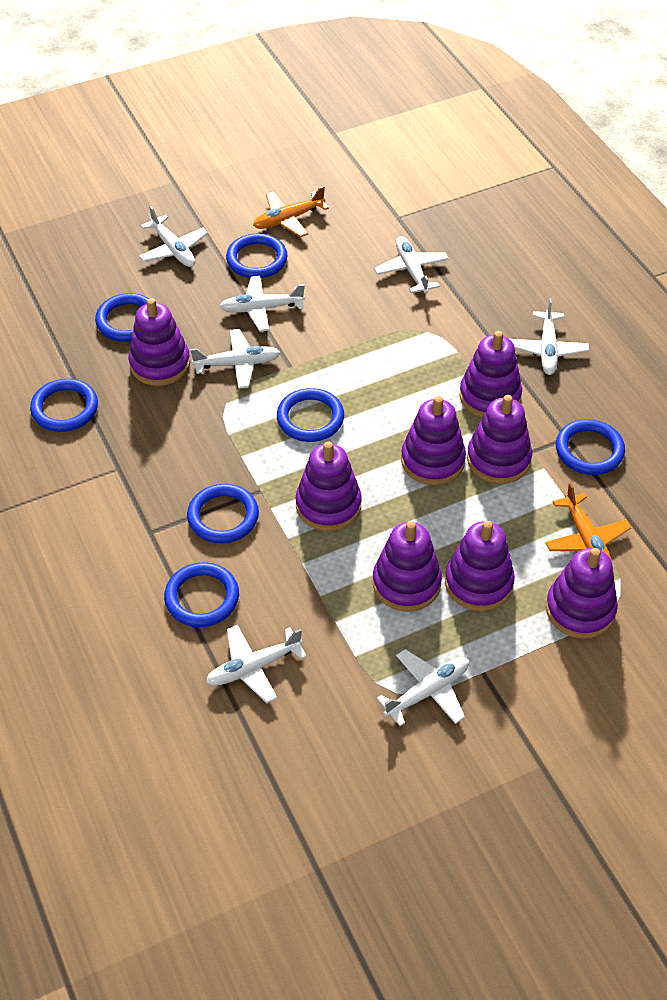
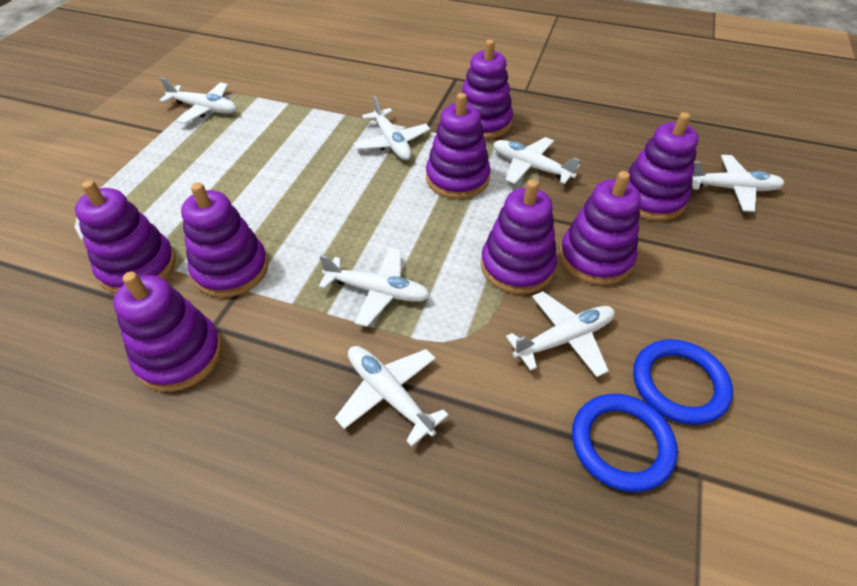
blue ring: [30,379,98,432] [95,293,149,342] [164,562,239,627] [187,484,259,543] [226,233,287,278] [277,388,344,442] [556,419,625,475] = 7 -> [572,394,678,492] [633,339,733,425] = 2
orange plane: [253,186,329,237] [545,483,631,562] = 2 -> none = 0

